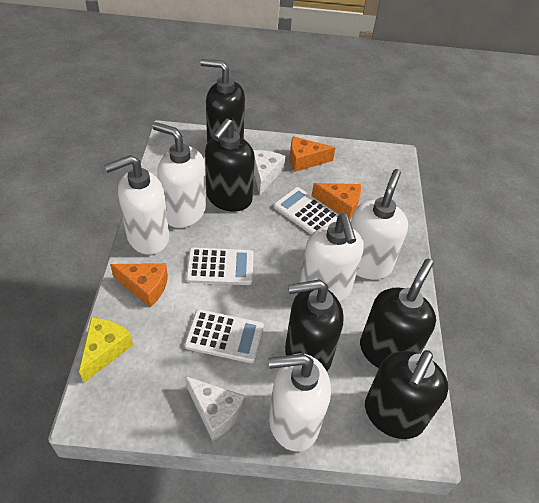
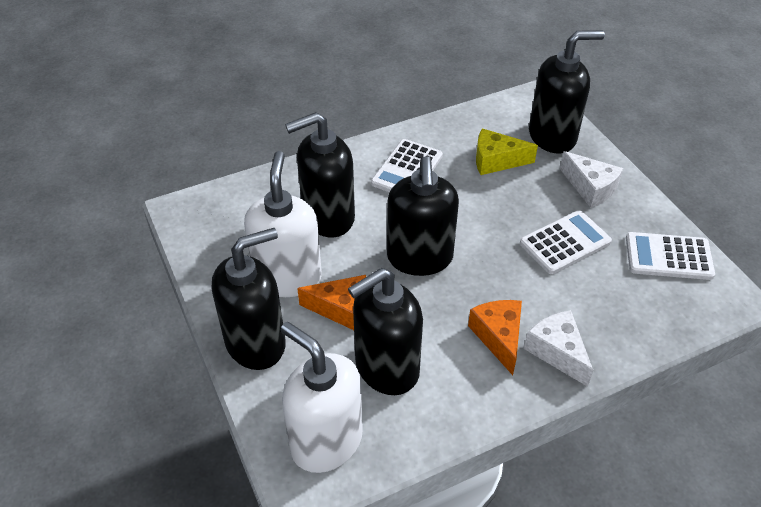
orange cheese: [110,263,168,307] [289,136,336,172] [312,183,361,219] = 3 -> [297,275,366,330] [468,300,522,375] = 2
white soap dispenser: [104,155,169,255] [153,122,206,228] [268,353,331,452] [300,214,364,302] [351,169,408,280] = 5 -> [244,151,322,297] [281,322,363,473] = 2

